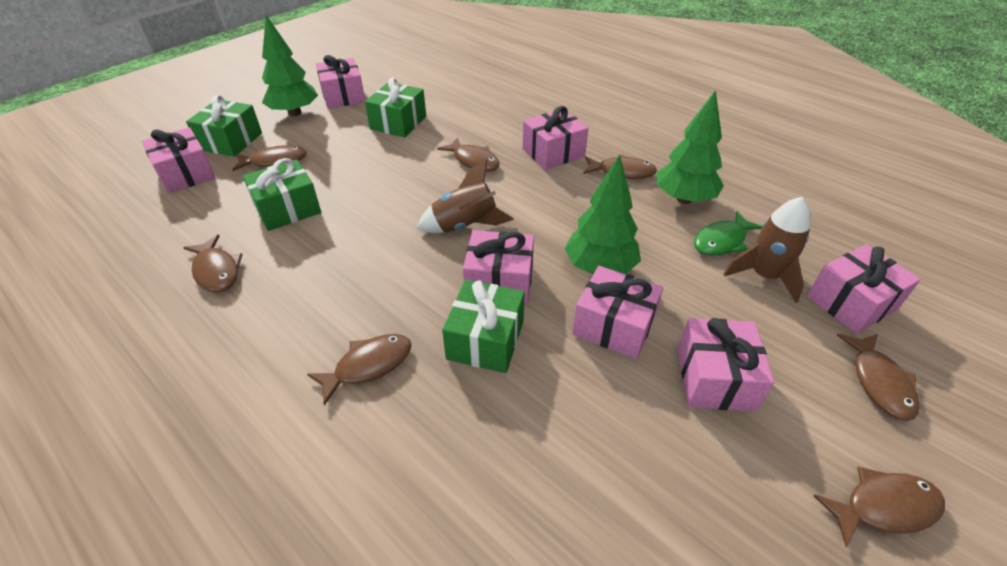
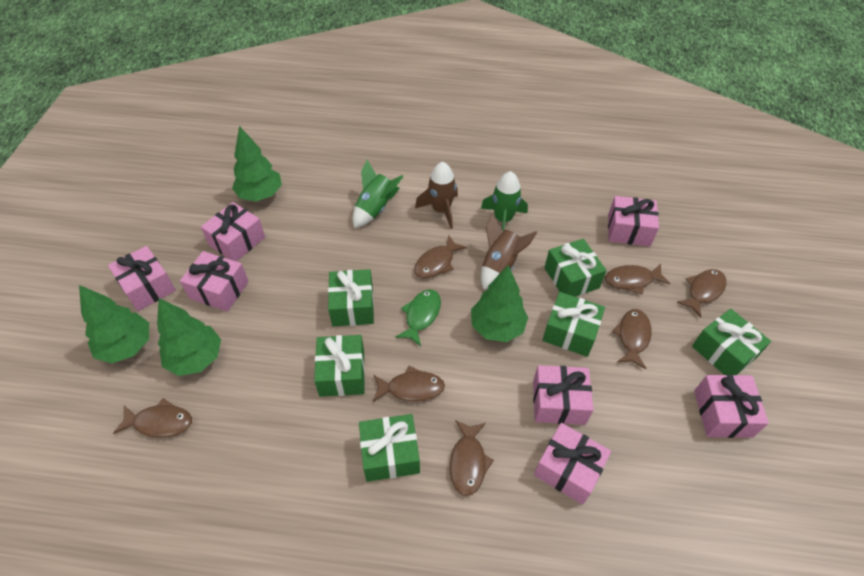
green gift: [186,95,262,157] [243,158,321,231] [365,78,426,138] [442,280,525,373] = 4 -> [314,335,365,397] [328,269,374,327] [359,414,420,482] [542,292,605,357] [544,239,607,297] [692,309,771,375] = 6
green rocket: none = 0 -> [353,160,404,228] [481,171,528,231] = 2
green tree: [262,15,318,116] [564,154,641,274] [657,90,724,204] = 3 -> [79,285,149,363] [157,298,221,376] [232,126,282,201] [471,265,528,342] = 4

